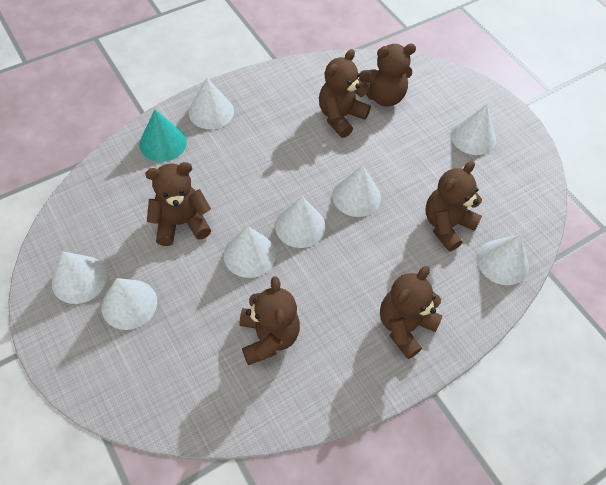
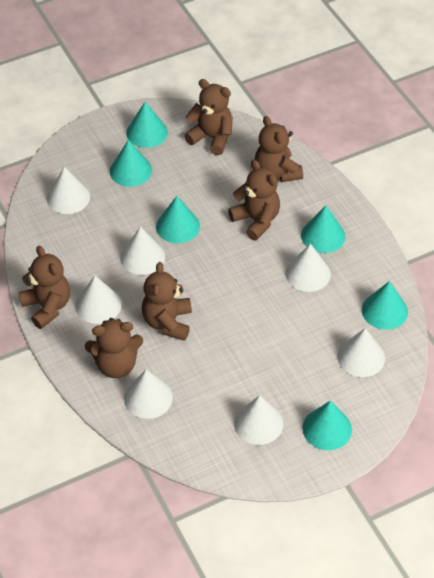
turquoise cone: [139,110,187,162] = 1 -> [110,140,152,187] [126,102,168,148] [156,196,200,243] [301,206,345,253] [302,401,352,450] [362,281,408,330] = 6
white cone: [52,252,107,304] [101,278,157,330] [189,77,234,129] [224,226,276,278] [275,196,326,248] [332,165,381,217] [451,104,496,155] [477,234,529,285] = 8 -> [47,167,90,214] [75,276,122,324] [120,227,165,275] [124,369,173,419] [234,395,283,445] [285,244,331,292] [337,328,385,377] = 7

